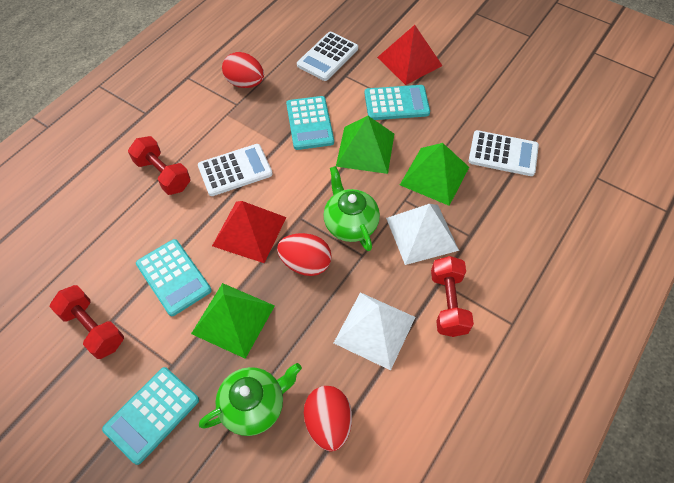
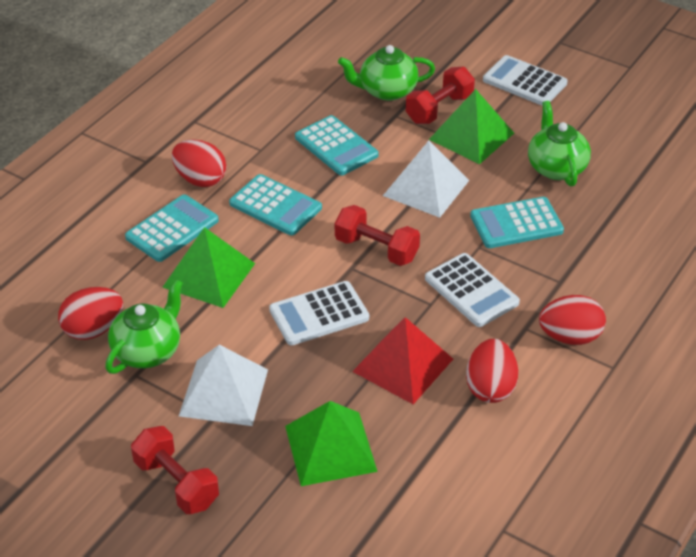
green teapot: [199,363,302,436] [324,166,380,251] = 2 -> [105,279,183,374] [338,45,435,101] [528,101,591,187] = 3
red egg: [222,52,264,88] [277,233,332,276] [304,386,352,451] = 3 -> [58,287,123,340] [172,139,226,187] [466,339,518,403] [539,295,606,345] = 4
red pyramid: [212,201,287,263] [377,25,442,85] = 2 -> [352,317,453,404] = 1

